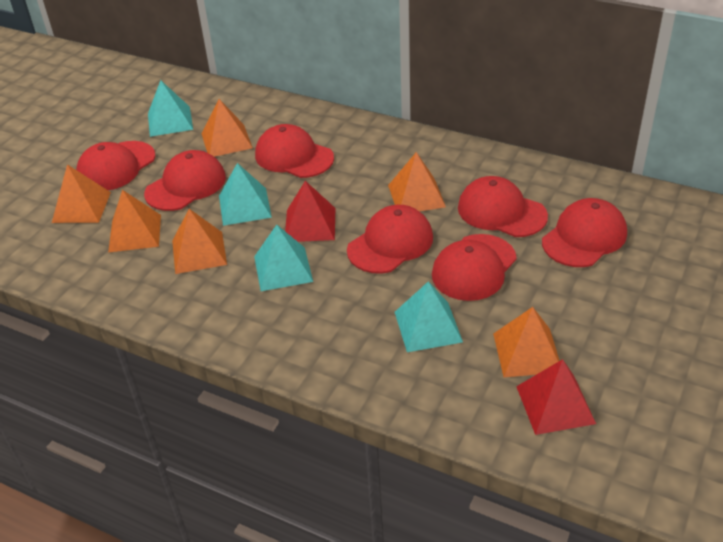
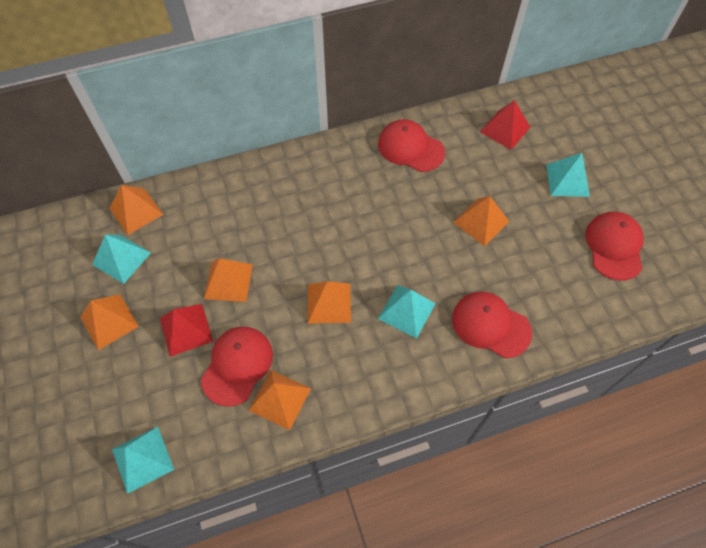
red cap: [76,141,156,190] [144,150,226,211] [255,124,334,178] [347,205,433,274] [432,234,517,301] [458,176,548,237] [542,198,627,267] = 7 -> [201,327,273,406] [378,119,445,172] [452,292,532,358] [585,211,643,281] = 4

